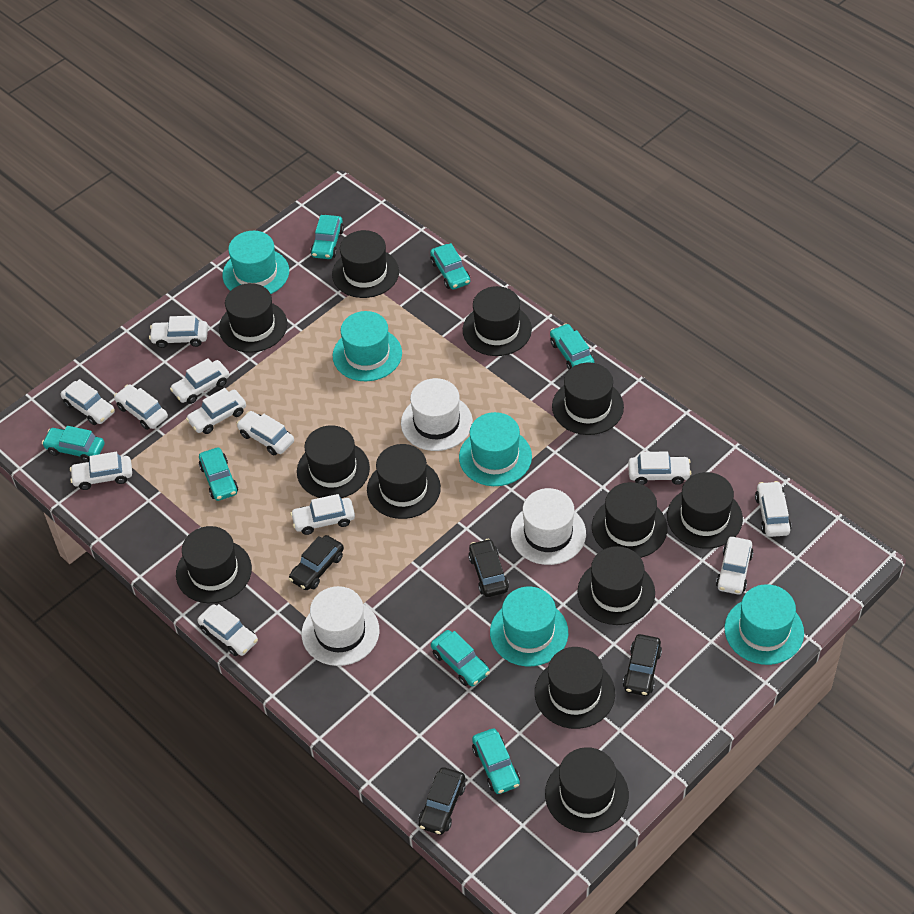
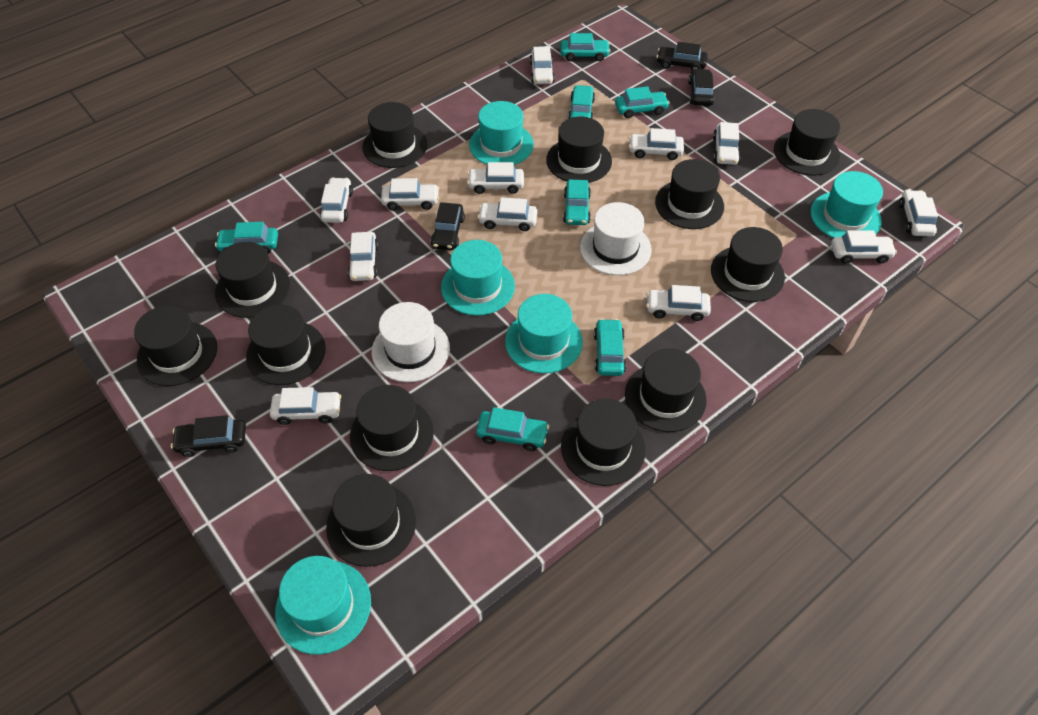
white hat: [302,586,379,666] [401,378,473,451] [511,488,586,565] = 3 -> [372,302,450,382] [580,202,652,275] = 2

